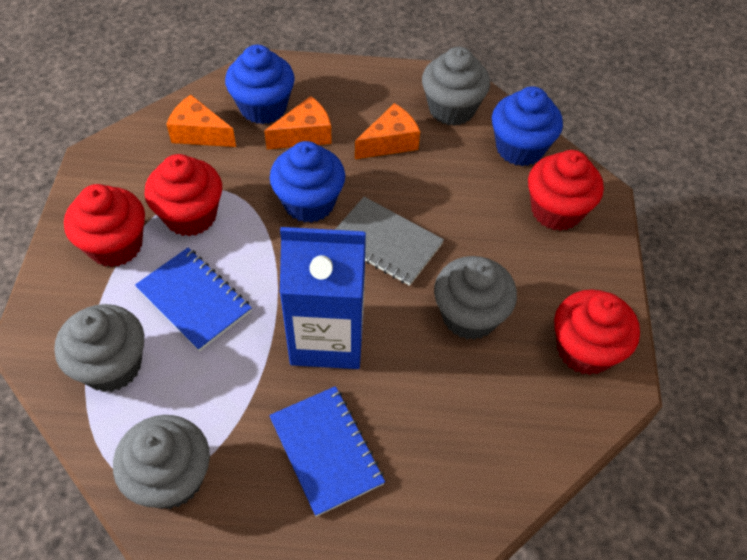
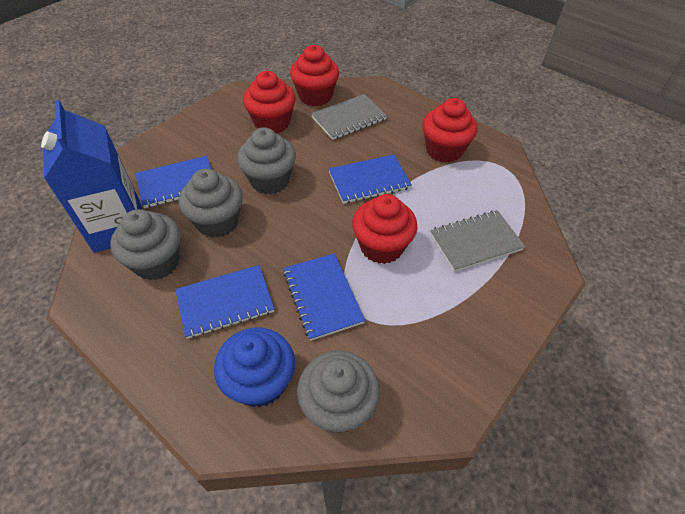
blue cupcake: [225,45,295,124] [270,141,345,223] [492,86,563,166] = 3 -> [214,328,295,408] = 1
blue notebook: [135,248,252,352] [269,386,385,517] = 2 -> [135,156,211,208] [175,265,274,339] [283,253,365,341] [329,154,412,204] = 4
grey notebook: [335,197,444,286] = 1 -> [311,94,387,140] [430,210,525,272] = 2
orange cheese: [166,95,236,147] [264,96,332,149] [355,103,420,159] = 3 -> none = 0

